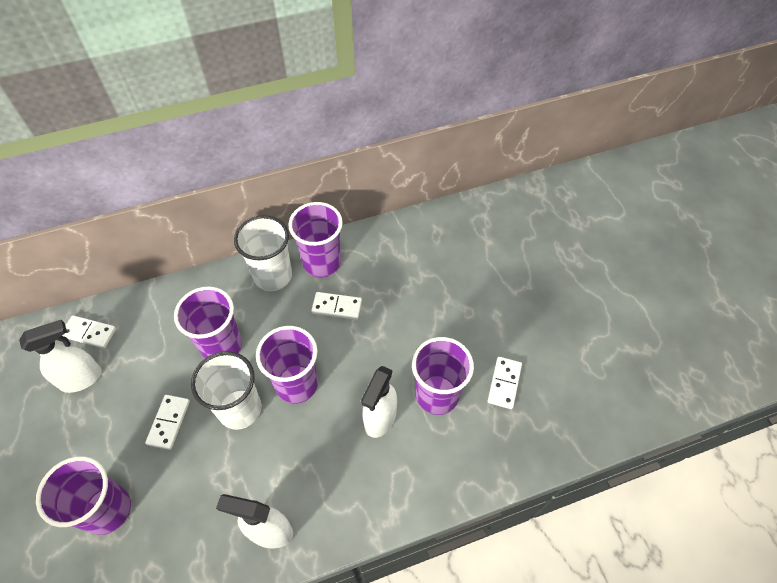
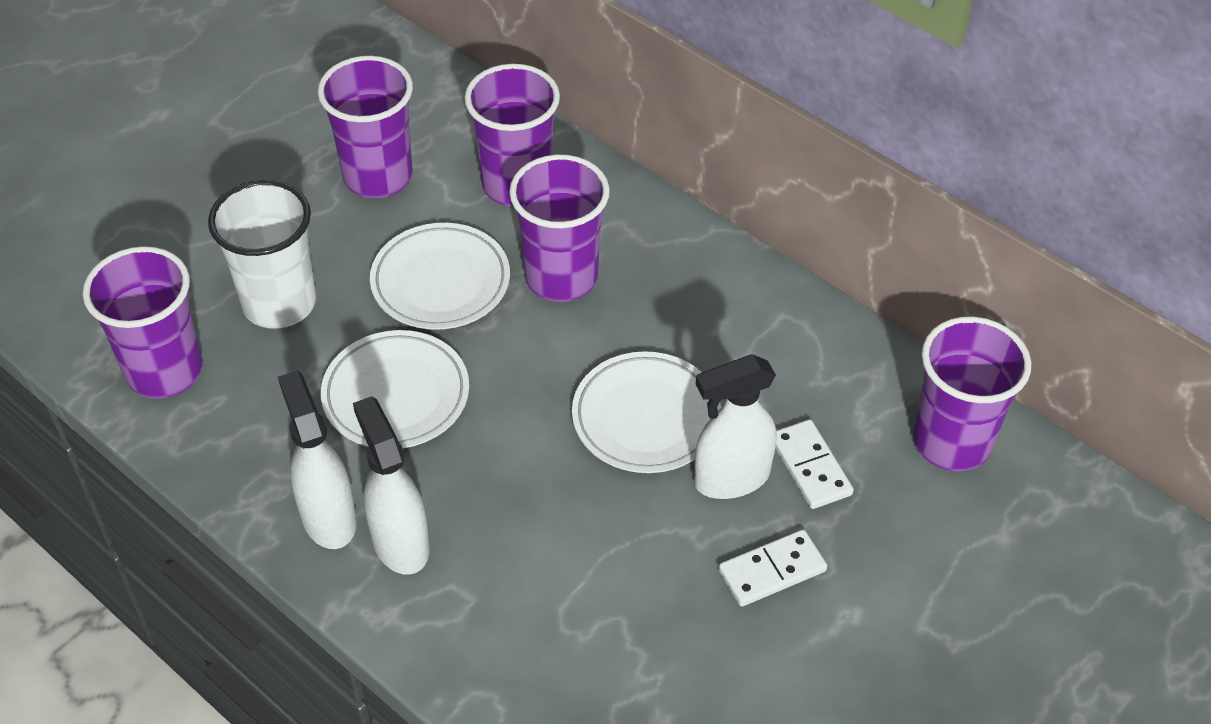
white cup: [191,351,261,430] [234,215,292,291] = 2 -> [208,180,316,329] = 1
white domino: [62,315,116,348] [145,395,190,450] [311,292,362,320] [488,357,522,409] = 4 -> [718,529,827,607] [775,419,854,509] = 2
white plate: none = 0 -> [321,330,469,448] [370,223,510,330] [572,351,721,473] = 3

